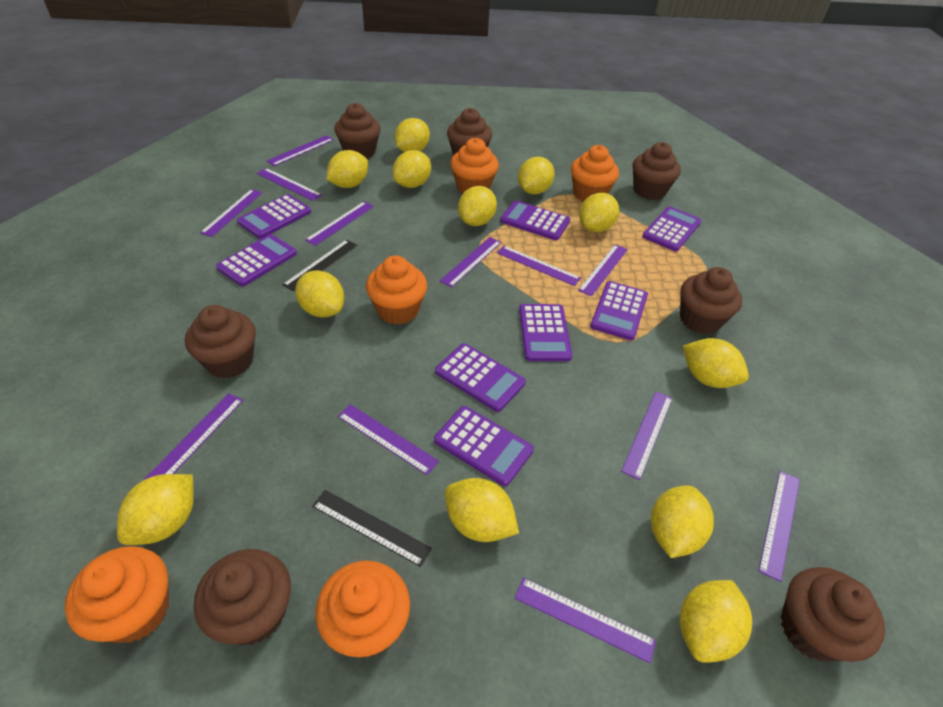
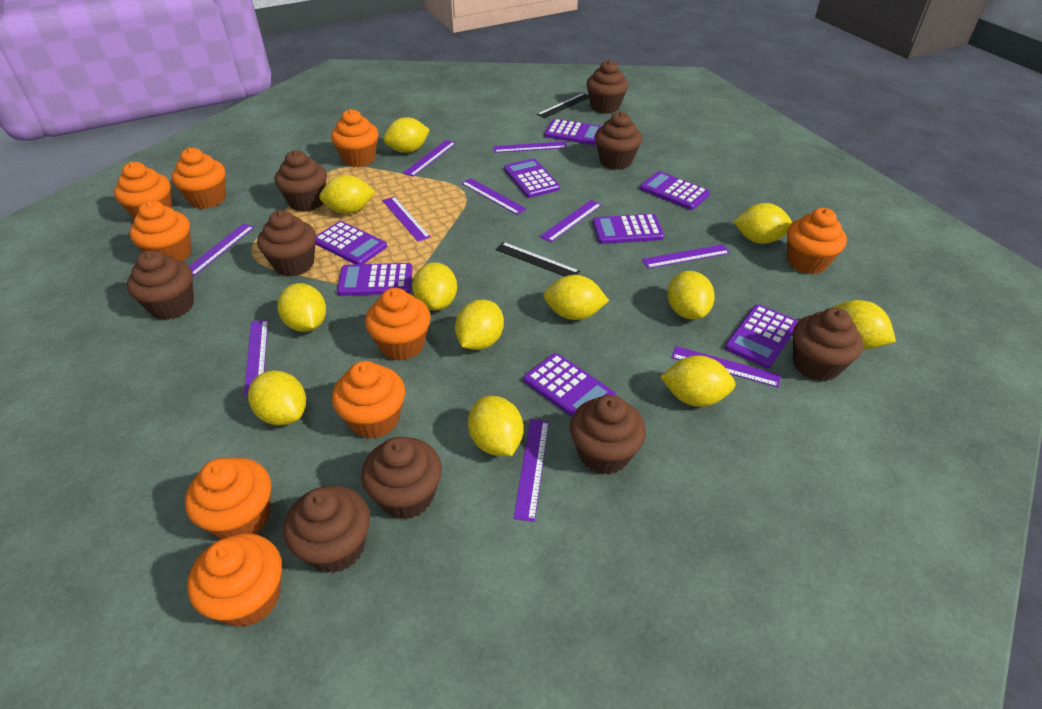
brown cupcake: [185,305,256,378] [194,549,291,645] [334,103,381,159] [447,108,492,155] [632,142,681,200] [680,267,742,334] [781,567,885,662] = 7 -> [127,250,194,320] [257,210,316,277] [275,150,327,212] [283,485,370,573] [361,437,442,519] [570,395,646,475] [586,60,628,113] [595,112,642,170] [793,308,863,382] = 9
orange cupcake: [65,546,169,643] [315,561,410,657] [366,256,427,324] [450,138,499,193] [571,145,619,202] = 5 -> [114,162,172,218] [129,201,191,262] [172,148,226,209] [185,458,271,539] [187,533,282,627] [331,109,378,167] [332,361,405,439] [365,288,431,361] [787,208,847,274] = 9
purple ruler: [144,393,243,480] [200,189,263,237] [257,168,322,201] [267,135,334,166] [305,202,374,246] [338,404,439,475] [440,237,501,288] [497,246,581,286] [515,578,656,663] [578,244,628,297] [621,391,673,480] [759,471,800,582] = 12 -> [189,224,254,276] [244,319,268,396] [382,196,431,242] [403,140,456,177] [461,178,526,215] [493,141,567,153] [513,419,549,522] [540,200,602,242] [642,244,730,268] [671,346,781,387] = 10

